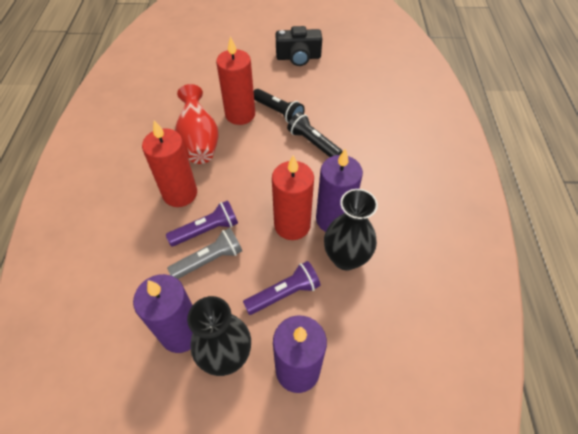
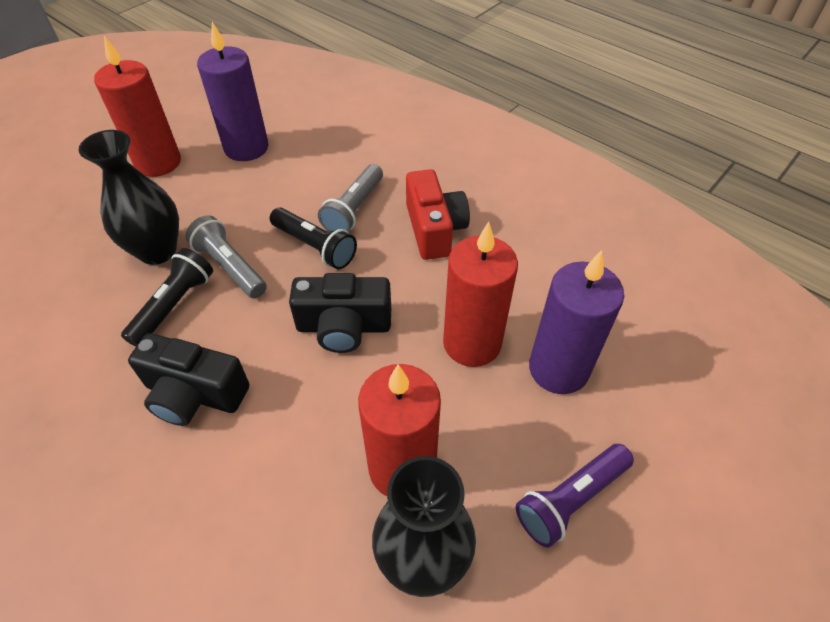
black camera: [276,26,322,66] = 1 -> [128,333,249,426] [289,273,391,353] = 2
grey flashlight: [167,228,242,279] = 1 -> [185,215,267,298] [318,164,383,232] = 2
purple candle: [133,274,193,353] [273,315,327,393] [316,149,363,232] = 3 -> [197,22,269,161] [529,250,624,394] = 2
purple flashlight: [166,200,238,246] [243,261,320,315] = 2 -> [516,444,634,548] = 1
red camera: none = 0 -> [406,169,470,260] = 1
red vase: [175,84,218,164] = 1 -> none = 0

